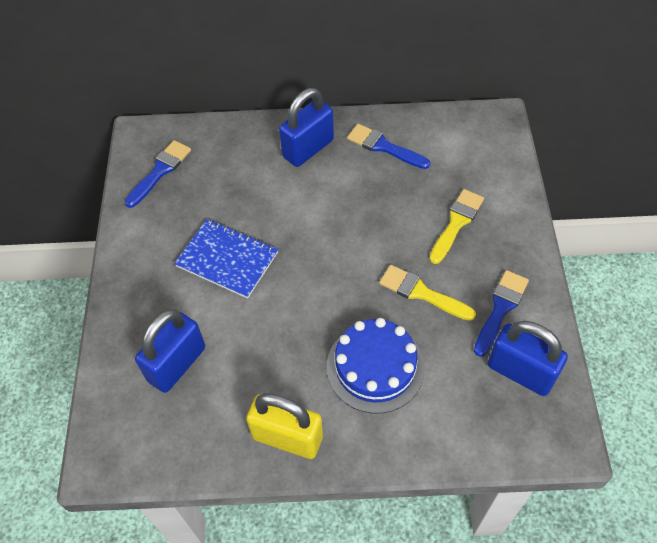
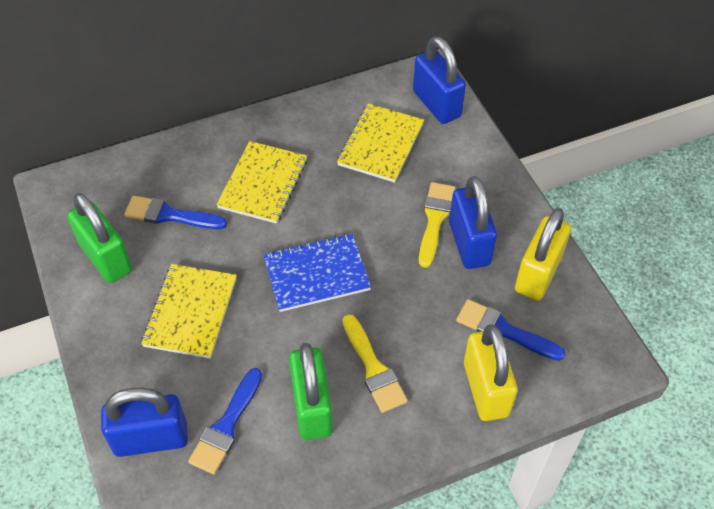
blue cake: [327,318,425,414] = 1 -> none = 0
green padlock: none = 0 -> [67,193,132,283] [289,343,333,440] = 2
yellow notebook: none = 0 -> [141,264,237,359] [216,141,307,224] [337,103,424,183] = 3
yellow padlock: [246,393,323,459] = 1 -> [464,324,518,421] [515,208,571,301] = 2

